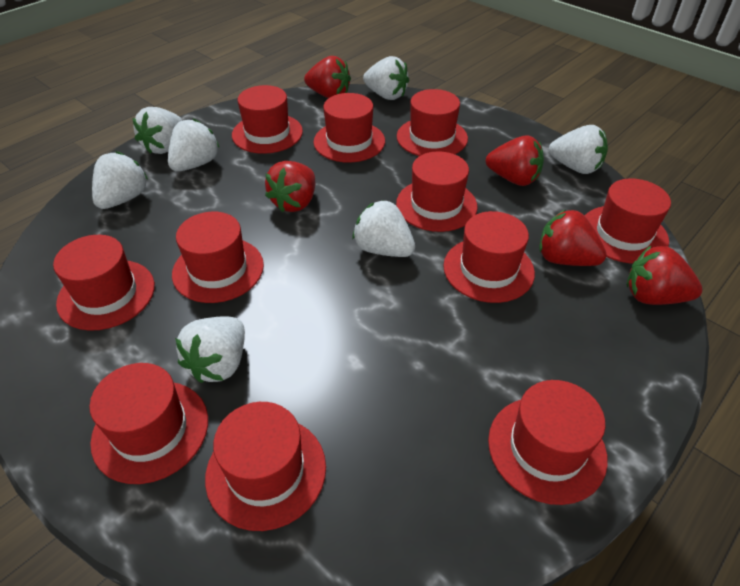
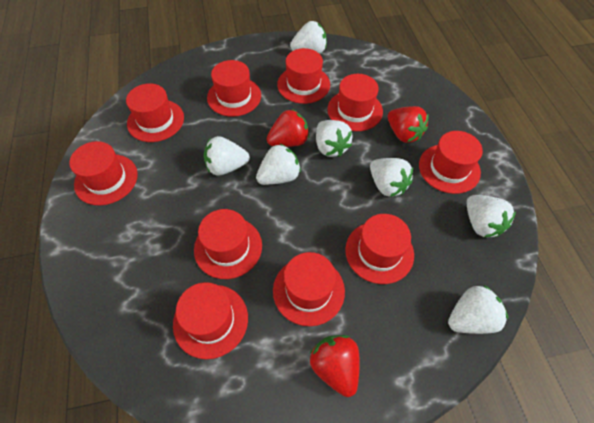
red hat: [53,235,155,331] [89,363,208,484] [172,212,264,303] [205,402,326,531] [232,85,303,154] [313,93,385,163] [396,151,478,232] [397,89,468,156] [443,211,535,303] [488,380,608,505] [585,178,671,264] = 11 -> [69,141,138,205] [126,84,184,142] [173,282,248,359] [194,209,262,279] [207,60,261,117] [273,252,345,326] [277,48,330,104] [327,74,383,131] [345,214,414,284] [419,131,483,194] = 10
red strawberry: [265,161,315,212] [304,56,351,98] [486,136,544,186] [539,210,607,266] [627,246,702,305] = 5 -> [267,109,309,147] [310,335,360,397] [388,106,429,143] = 3

